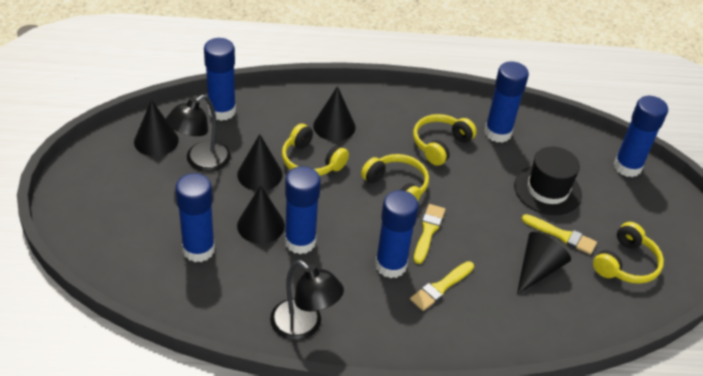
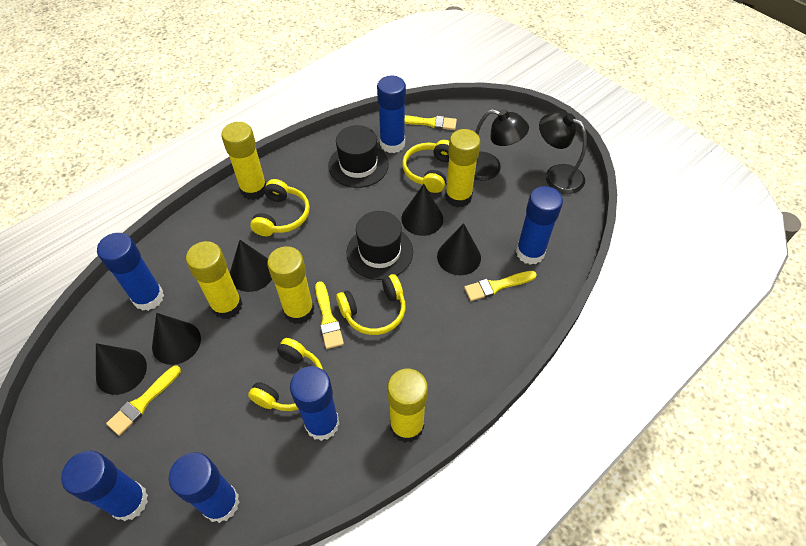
black hat: [514,147,582,215] = 1 -> [328,125,389,188] [347,211,413,280] = 2
yellow brush: [410,261,474,311] [414,204,445,264] [522,214,597,255] = 3 -> [106,366,181,436] [315,281,344,349] [405,115,457,130] [464,271,537,301] = 4
yellow glue stick: none = 0 -> [186,241,243,319] [221,122,266,200] [267,246,314,324] [387,369,428,443] [445,129,481,207] = 5

